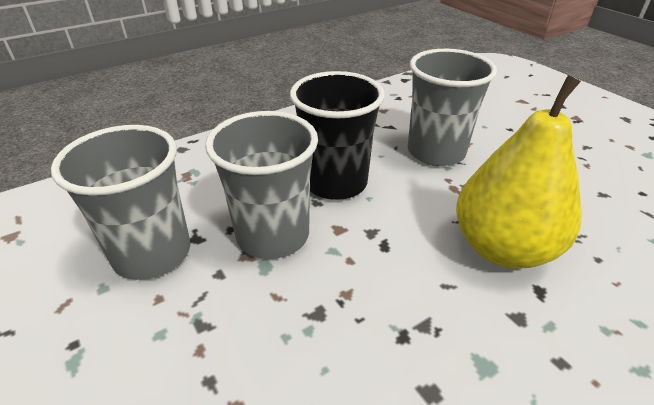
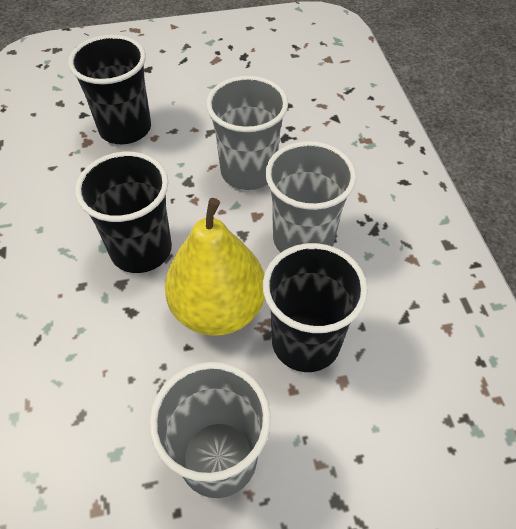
black cup: [290,71,385,200] = 1 -> [68,35,151,144] [75,152,172,273] [263,243,368,372] = 3

